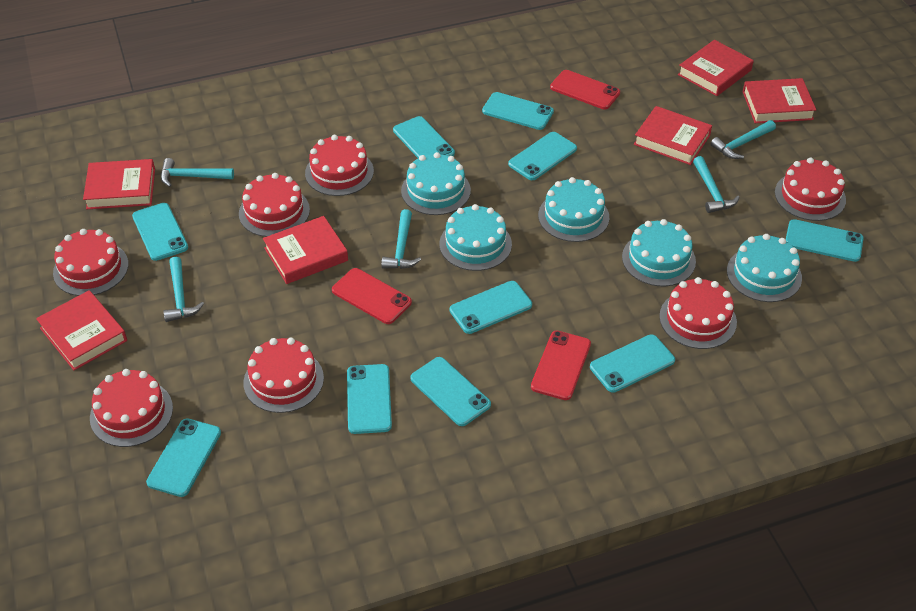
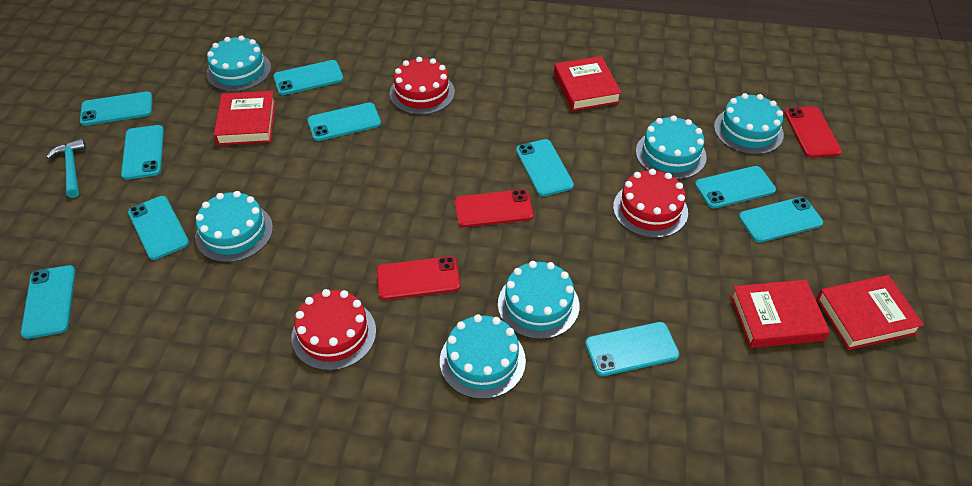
red book: [36,290,127,370] [83,159,155,209] [263,216,348,284] [634,106,712,165] [678,40,754,96] [743,78,816,123] = 6 -> [214,91,276,145] [554,56,622,111] [730,280,830,348] [816,275,924,350] = 4
red cake: [53,229,129,296] [90,369,173,447] [239,173,310,237] [243,338,324,413] [305,135,374,196] [659,277,737,349] [775,158,846,221] = 7 -> [292,289,376,371] [390,57,455,115] [613,169,688,238] = 3
turquoise cake: [401,152,471,215] [439,204,512,271] [538,177,609,242] [622,219,696,286] [727,234,802,302] = 5 -> [195,191,273,262] [206,35,271,92] [440,314,526,399] [498,261,580,339] [636,115,707,180] [714,93,784,155] = 6
turquoise hammer: [161,158,234,187] [163,257,204,322] [381,209,421,269] [693,156,740,213] [710,120,776,159] = 5 -> [46,138,86,198] = 1

